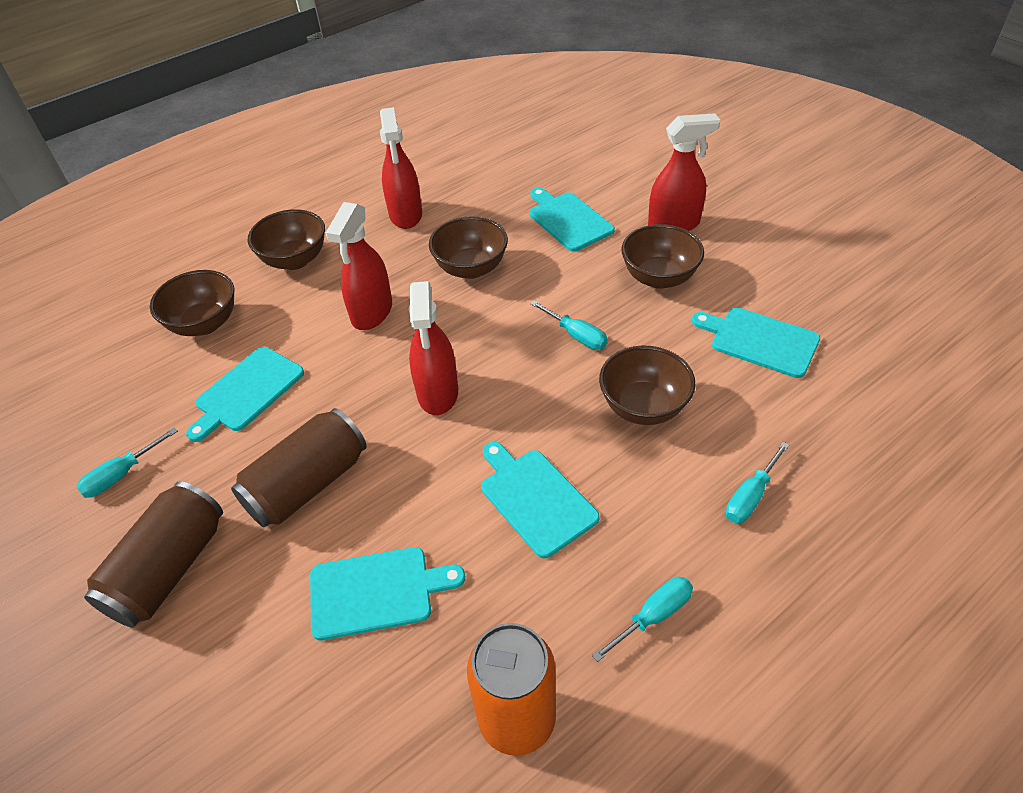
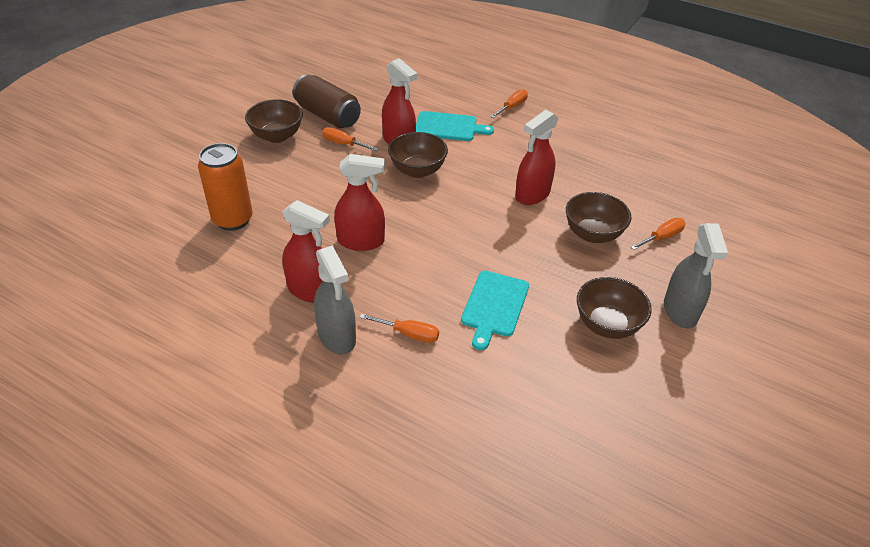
brown bowl: [150,270,234,336] [248,209,325,270] [429,216,508,279] [599,346,696,425] [621,224,704,288] = 5 -> [245,99,303,143] [388,132,448,178] [566,192,632,243] [577,277,652,339] = 4
brown can: [84,481,223,628] [231,408,367,527] = 2 -> [293,74,361,128] = 1
grey spray bottle: none = 0 -> [314,245,356,355] [664,223,728,328] = 2
orange screwdriver: none = 0 -> [322,127,379,151] [360,314,439,343] [490,89,528,118] [631,218,686,250] = 4
turquoise cutting board: [186,347,304,442] [310,547,465,641] [481,442,600,559] [529,187,615,252] [692,307,820,378] = 5 -> [416,111,494,141] [461,271,529,350] = 2
turquoise screwdriver: [76,427,178,498] [530,300,608,350] [592,577,693,662] [726,442,789,523] = 4 -> none = 0

